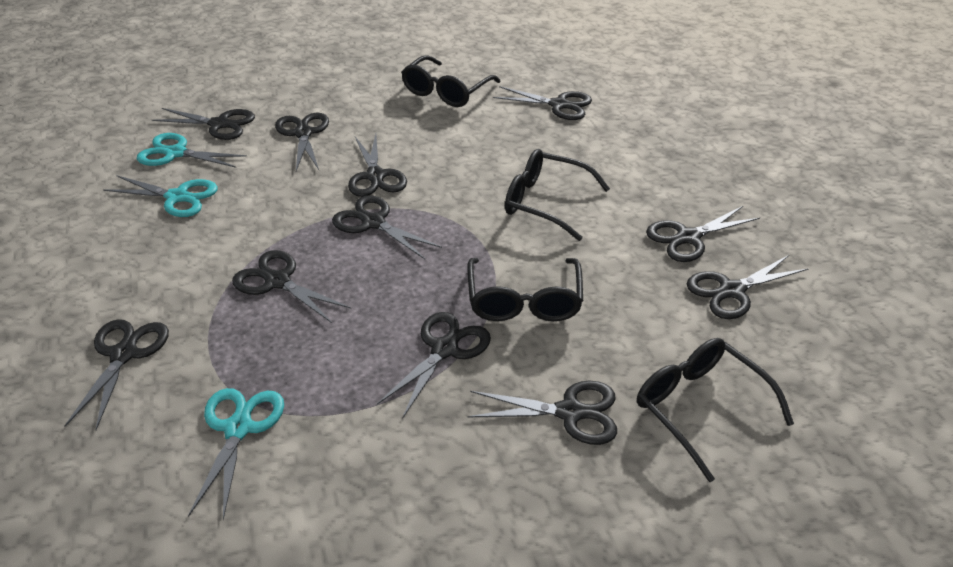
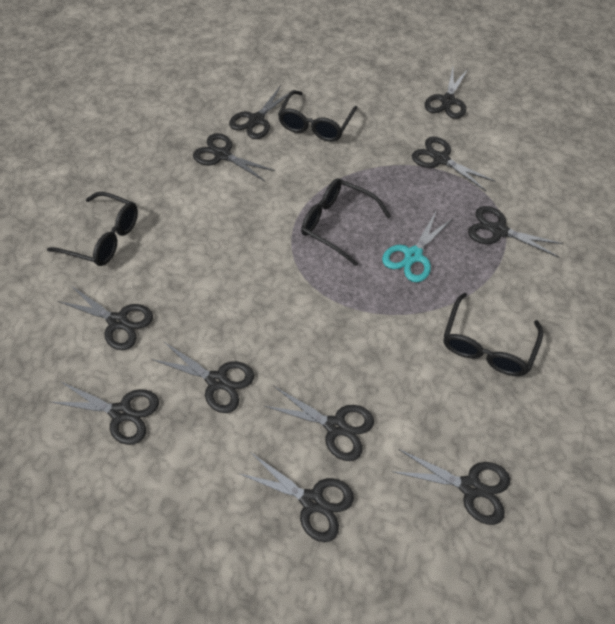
turquoise scissors: [103,175,218,217] [137,133,247,168] [188,388,284,520] = 3 -> [382,210,453,282] = 1

